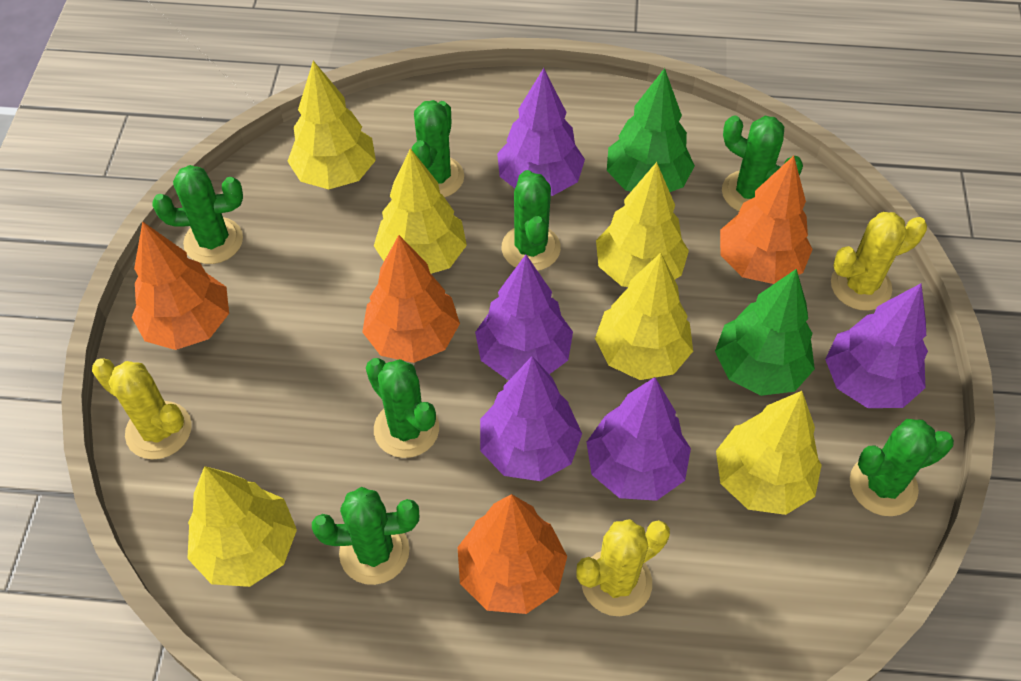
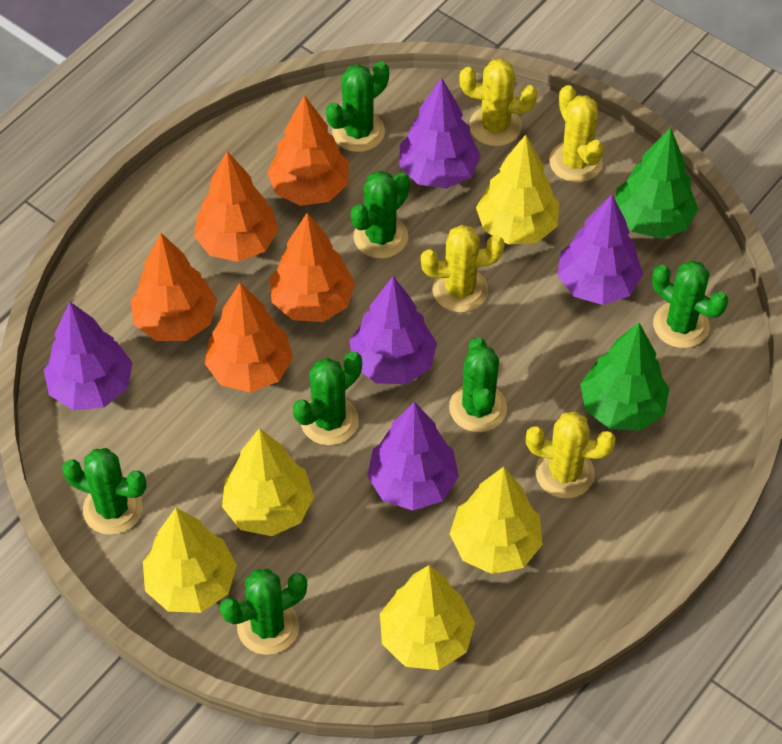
orange tree: [132,221,229,350] [362,235,460,363] [458,494,567,614] [720,156,813,284] = 4 -> [131,233,217,341] [194,151,279,262] [205,283,293,393] [267,95,349,206] [270,213,355,322] = 5
yellow cactus: [92,358,192,459] [576,519,670,616] [831,212,927,311] = 3 -> [421,225,504,312] [459,59,537,146] [526,411,616,498] [549,85,603,183] = 4
yellow tree: [187,466,297,587] [287,61,376,189] [374,148,467,274] [595,253,693,380] [596,162,689,287] [716,391,822,515] = 6 -> [143,508,237,613] [222,428,314,536] [380,565,475,670] [450,467,543,574] [476,135,559,244] = 5

